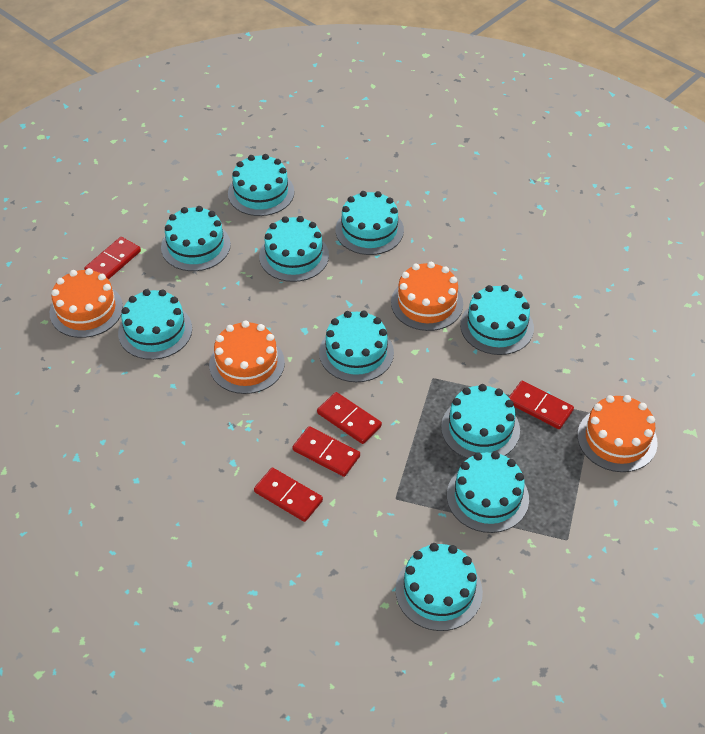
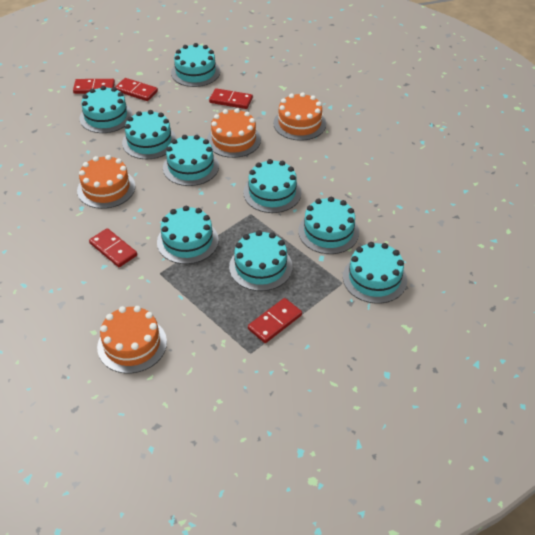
turquoise cake: [118,289,192,360] [161,206,231,271] [228,154,294,216] [259,216,329,282] [319,310,394,382] [336,191,404,255] [395,543,483,631] [441,384,520,459] [447,451,529,533] [460,285,534,355] = 10 -> [80,86,132,133] [122,110,177,159] [157,206,219,264] [163,135,219,186] [171,43,220,87] [229,230,293,291] [243,159,301,213] [299,197,359,254] [343,242,407,304] = 9

